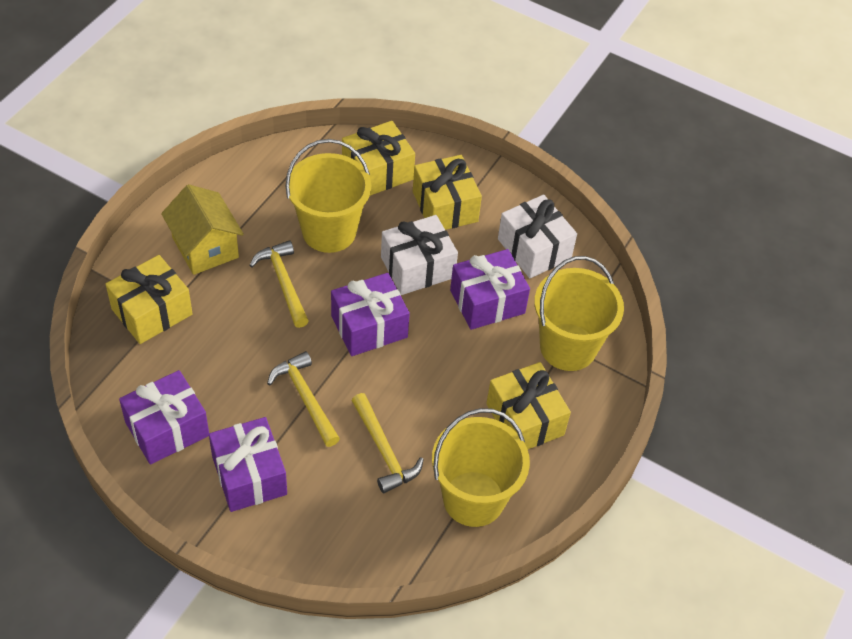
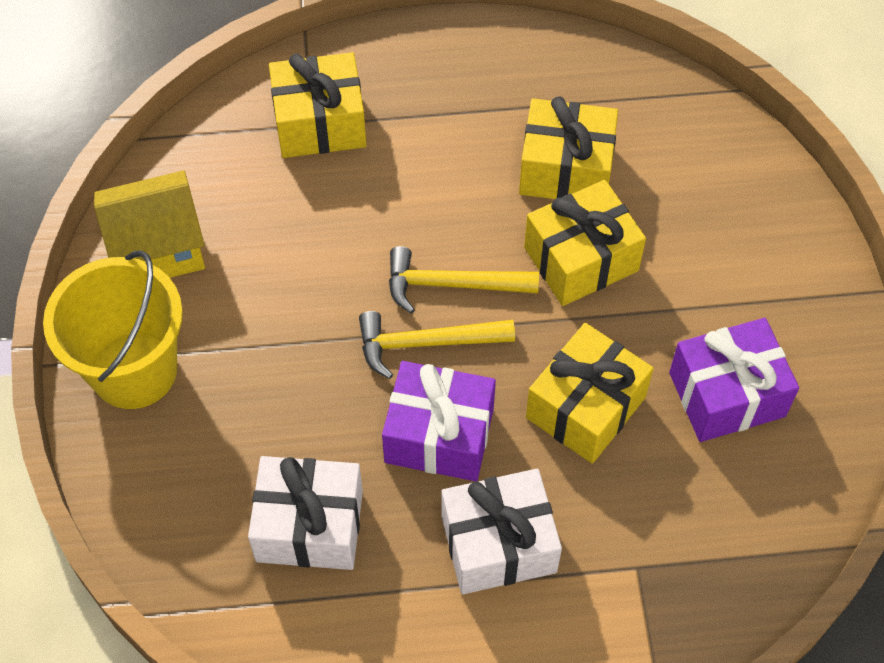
purple gift: [119,370,209,465] [209,417,287,512] [331,273,410,356] [450,249,530,330] = 4 -> [382,361,496,481] [669,318,799,442] = 2
yellow bucket: [286,139,371,253] [432,408,530,527] [534,256,624,371] = 3 -> [43,250,183,409] = 1
yellow hammer: [249,240,309,328] [267,351,340,447] [351,393,424,493] = 3 -> [359,311,515,379] [389,246,539,314] = 2

